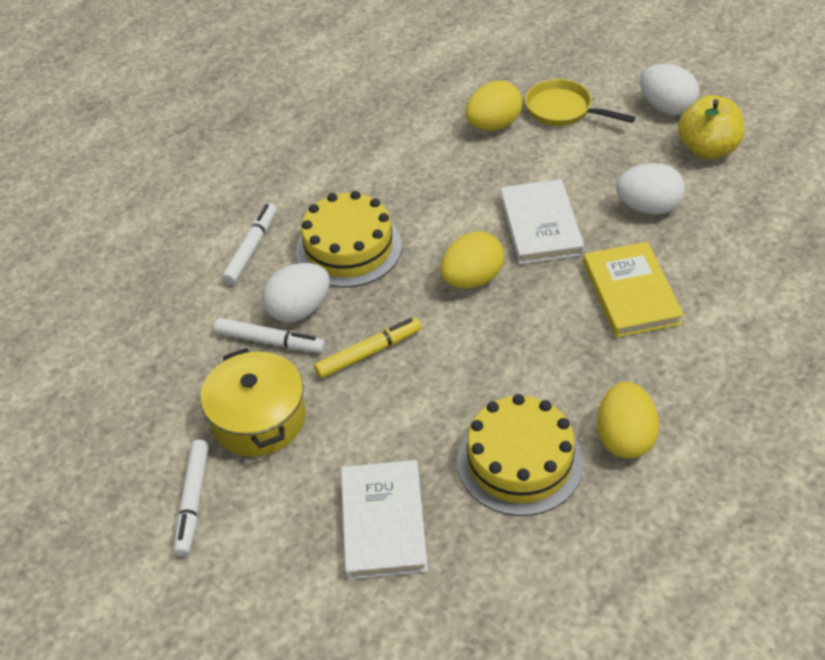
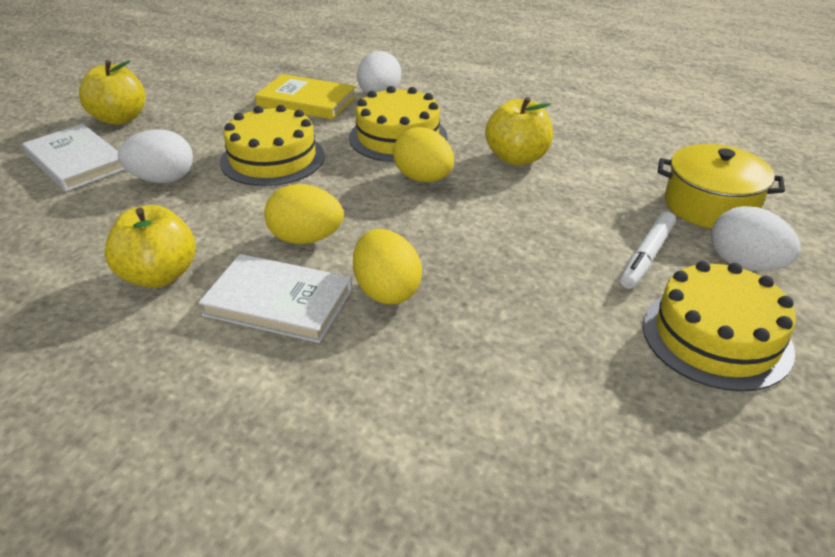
white marker: [174,439,209,556] [214,318,325,353] [222,203,277,285] = 3 -> [620,212,676,289] = 1
yellow apple: [678,95,744,159] = 1 -> [79,60,145,125] [104,205,196,288] [485,97,553,165] = 3
yellow cake: [296,191,402,288] [457,394,584,516] = 2 -> [220,105,325,186] [349,86,448,162] [643,261,796,392] = 3
yellow marker: [314,317,422,379] = 1 -> none = 0
yellow pan: [525,79,635,126] = 1 -> none = 0

